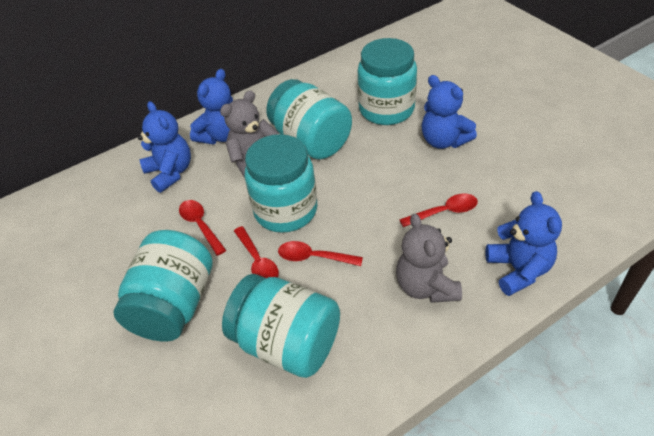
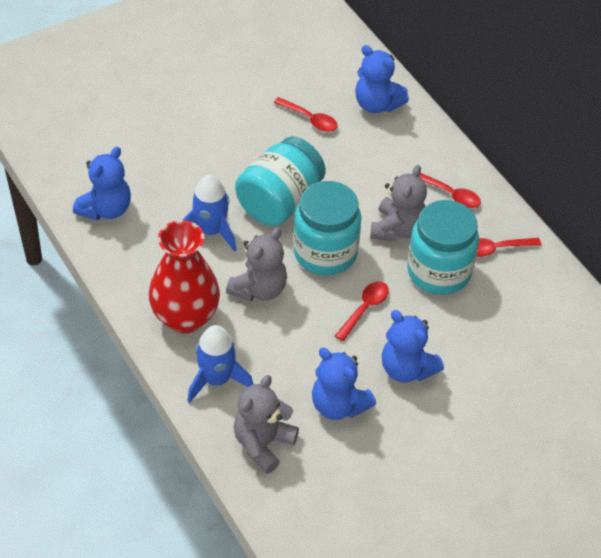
blue rocket: none = 0 -> [183,175,236,252] [188,325,253,403] = 2
grey teddy bear: [220,91,279,178] [396,214,462,303] = 2 -> [226,228,287,301] [234,375,299,474] [370,165,427,241] = 3
red vase: none = 0 -> [149,220,220,333] = 1
turquoise jar: [114,230,213,342] [222,274,340,378] [245,134,317,233] [266,79,352,159] [357,38,417,125] = 5 -> [235,137,326,226] [293,181,361,275] [407,200,479,295] = 3

